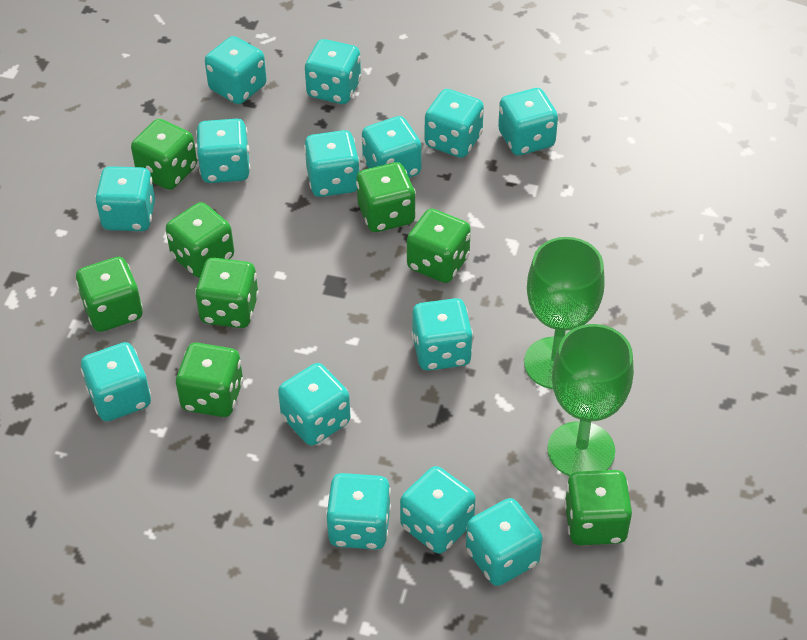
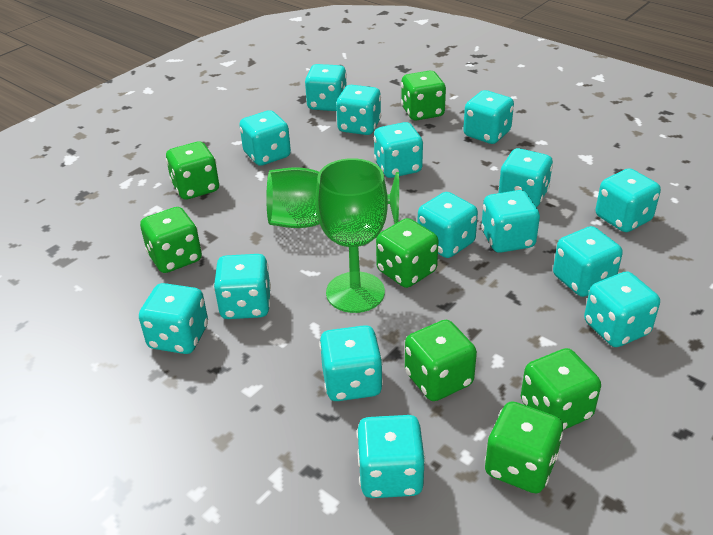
green dice: [76,257,143,332] [131,119,197,190] [166,202,234,278] [176,343,243,417] [195,258,259,328] [356,162,416,232] [407,209,471,283] [564,470,632,545] = 8 -> [140,207,202,273] [166,141,219,200] [376,218,438,288] [401,71,446,121] [405,320,477,401] [485,401,564,493] [521,348,601,430] = 7
turquoise dice: [81,342,151,421] [95,166,155,231] [196,119,250,183] [205,36,267,104] [278,363,351,445] [304,130,360,197] [305,39,361,104] [326,473,391,550] [362,116,422,178] [400,466,475,554] [412,298,473,371] [425,89,484,158] [466,498,543,586] [498,88,558,156] = 14 -> [139,283,208,354] [213,254,271,319] [239,110,291,166] [305,64,347,111] [319,325,383,401] [336,85,381,135] [356,415,426,498] [374,122,423,178] [417,192,478,258] [463,90,514,144] [481,190,540,253] [498,148,553,207] [553,226,623,297] [584,272,660,347] [596,168,661,232] = 15

